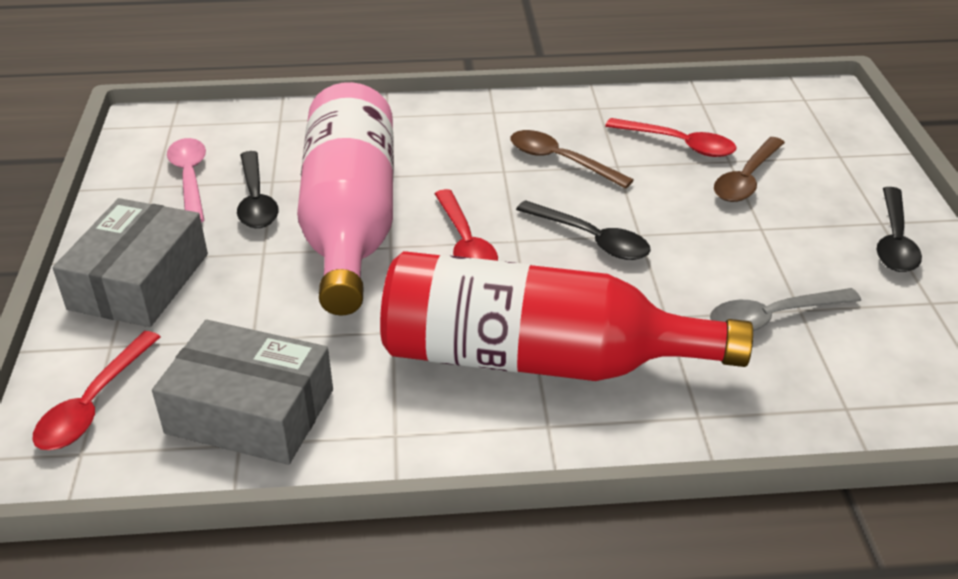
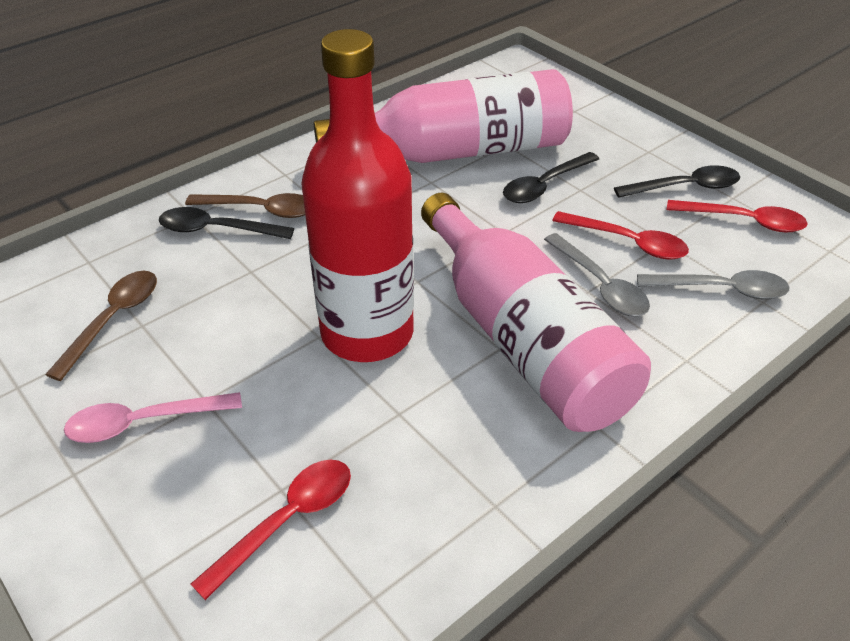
grey box: [53,198,208,327] [152,320,333,465] = 2 -> none = 0
grey spoon: [710,288,861,331] = 1 -> [544,233,650,316] [637,270,789,299] = 2
pink bottle: [297,82,394,316] = 1 -> [314,69,573,163] [421,193,651,432] = 2

